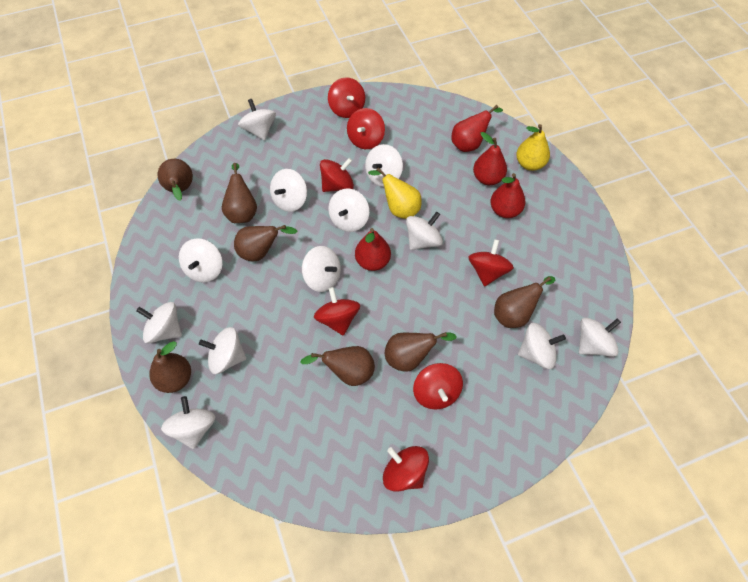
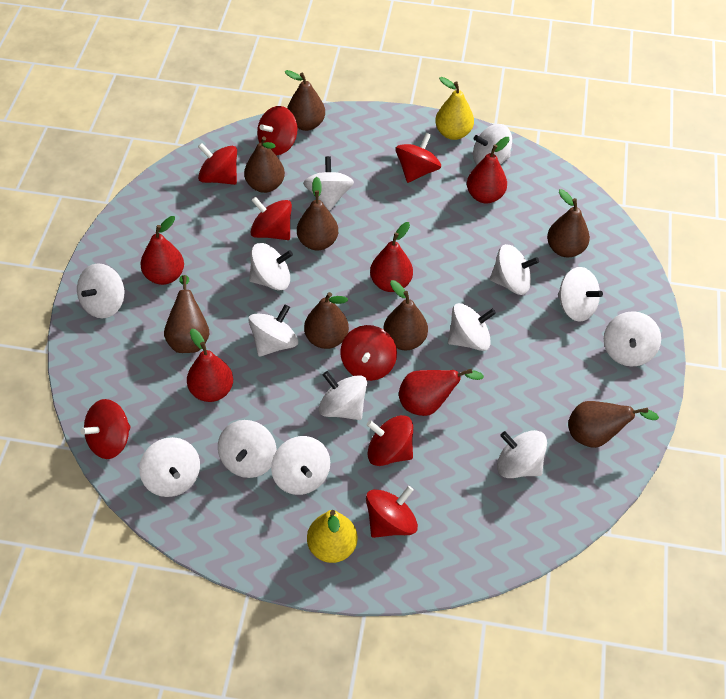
brown pear: [150,341,191,393] [158,159,193,201] [222,163,257,223] [234,225,297,262] [301,346,375,386] [385,332,457,372] [494,276,555,328] = 7 -> [164,275,209,353] [244,136,285,193] [284,70,325,131] [297,177,338,251] [304,292,349,349] [383,280,428,350] [547,189,590,257] [568,401,659,448] = 8
red pear: [355,228,391,271] [451,105,503,152] [473,132,507,185] [490,173,525,218] = 4 -> [140,216,184,285] [187,329,233,402] [370,222,413,292] [399,369,484,416] [467,137,509,203] = 5
red spinning top: [314,287,360,336] [320,158,354,192] [328,77,365,118] [347,108,385,149] [383,446,429,492] [413,363,463,409] [469,239,514,287] = 7 -> [80,399,131,459] [198,143,237,185] [250,197,292,240] [257,106,298,155] [340,325,397,381] [366,486,418,538] [367,415,413,466] [395,133,441,183] = 8
white spinning top: [136,302,182,343] [161,396,215,449] [179,238,222,283] [199,327,246,374] [238,99,276,141] [270,169,307,212] [302,246,341,292] [328,189,369,232] [365,144,403,187] [406,212,443,250] [518,323,566,369] [579,318,621,357] = 12 -> [77,263,124,318] [139,437,200,497] [218,420,277,478] [248,305,298,357] [249,243,293,291] [271,436,330,495] [303,156,354,211] [318,371,367,420] [448,303,496,351] [473,124,512,166] [490,244,539,295] [497,430,547,478] [558,267,603,322] [604,311,661,367] = 14

